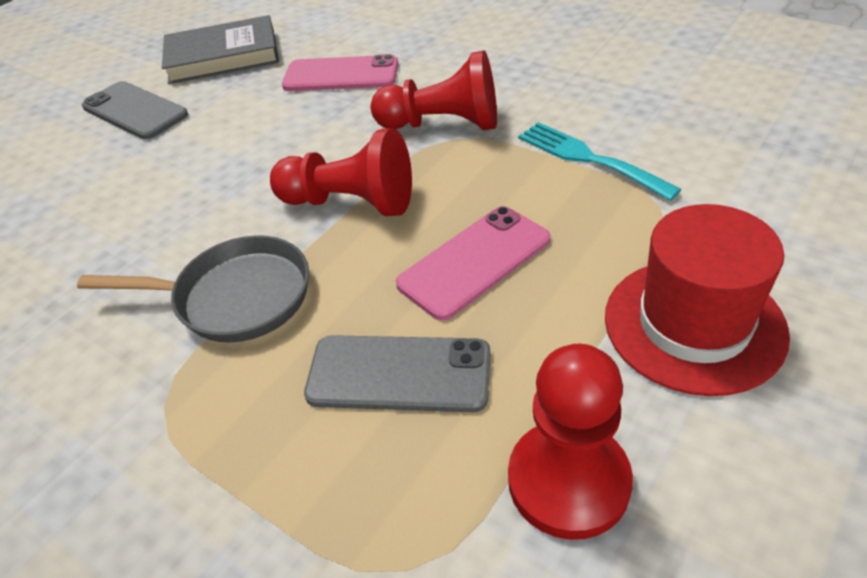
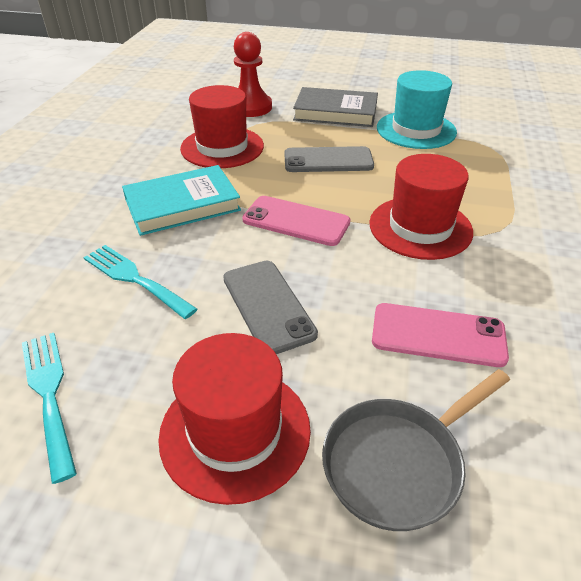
red hat: [605,204,790,396] = 1 -> [158,333,311,505] [180,85,264,168] [369,154,473,260] = 3
red pawn: [270,128,412,216] [371,50,497,130] [508,344,633,540] = 3 -> [234,32,272,117] = 1
turquoise book: none = 0 -> [122,165,241,236] = 1
turquoise fork: [518,122,682,201] = 1 -> [22,333,77,484] [83,245,197,319] = 2
turquoise hat: none = 0 -> [377,70,457,149] = 1

